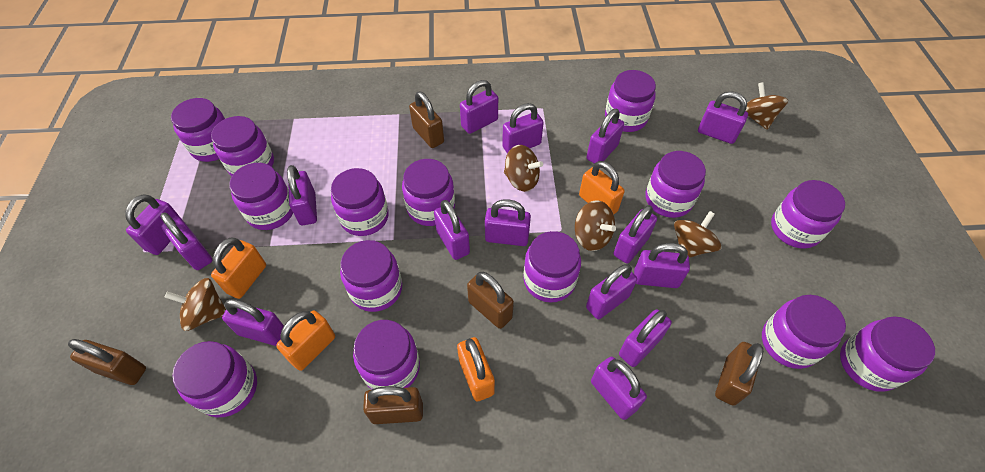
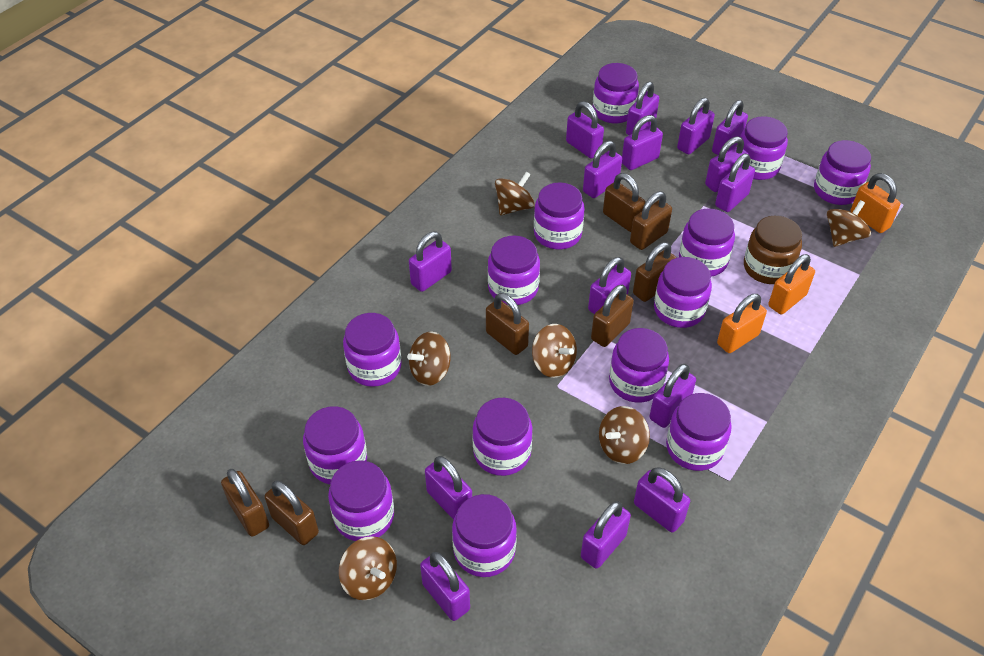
brown jar: none = 0 -> [744,216,802,284] = 1
brown padlock: [68,339,146,385] [363,386,423,424] [409,91,444,148] [467,272,514,329] [715,342,763,406] = 5 -> [221,469,269,537] [265,480,319,545] [486,293,529,355] [591,284,634,347] [603,173,645,232] [630,191,672,250] [633,242,677,302] = 7
brown spinning top: [164,278,226,331] [504,145,543,192] [575,200,616,251] [674,211,722,258] [745,82,788,130] = 5 -> [339,536,397,600] [407,331,450,386] [495,172,535,215] [532,324,577,378] [599,406,650,464] [827,200,871,247] = 6
orange padlock: [211,238,266,299] [276,310,335,371] [457,337,495,401] [579,161,625,215] = 4 -> [717,294,767,353] [768,254,815,314] [851,173,900,233] = 3

